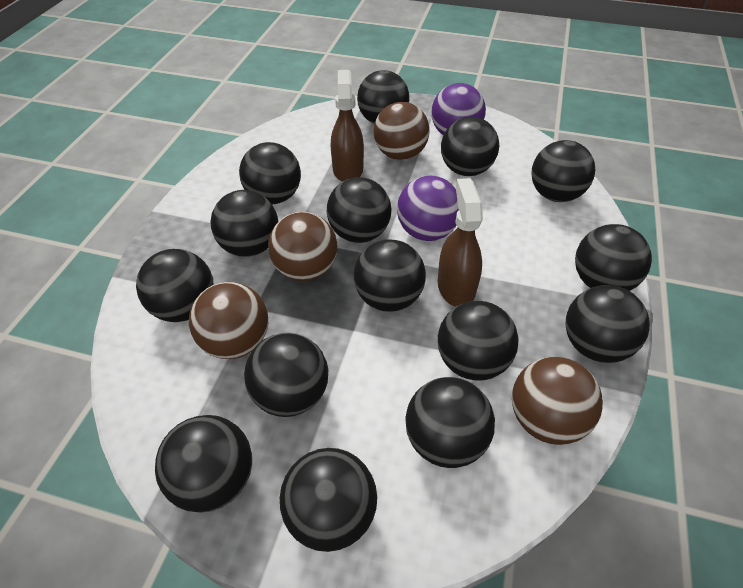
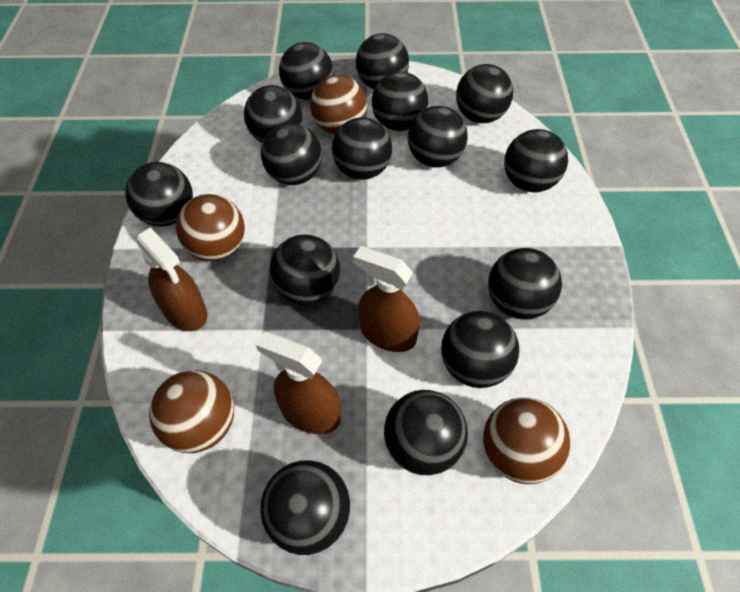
brown spray bottle: [331,70,364,182] [438,178,483,307] = 2 -> [135,227,207,331] [256,332,341,434] [353,246,420,352] = 3
purple ball: [397,176,459,241] [431,83,486,135] = 2 -> none = 0

